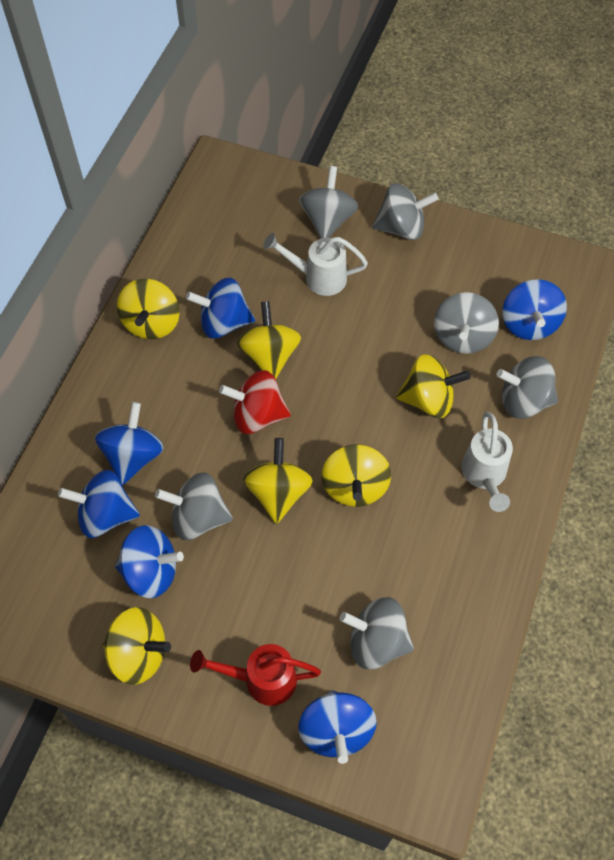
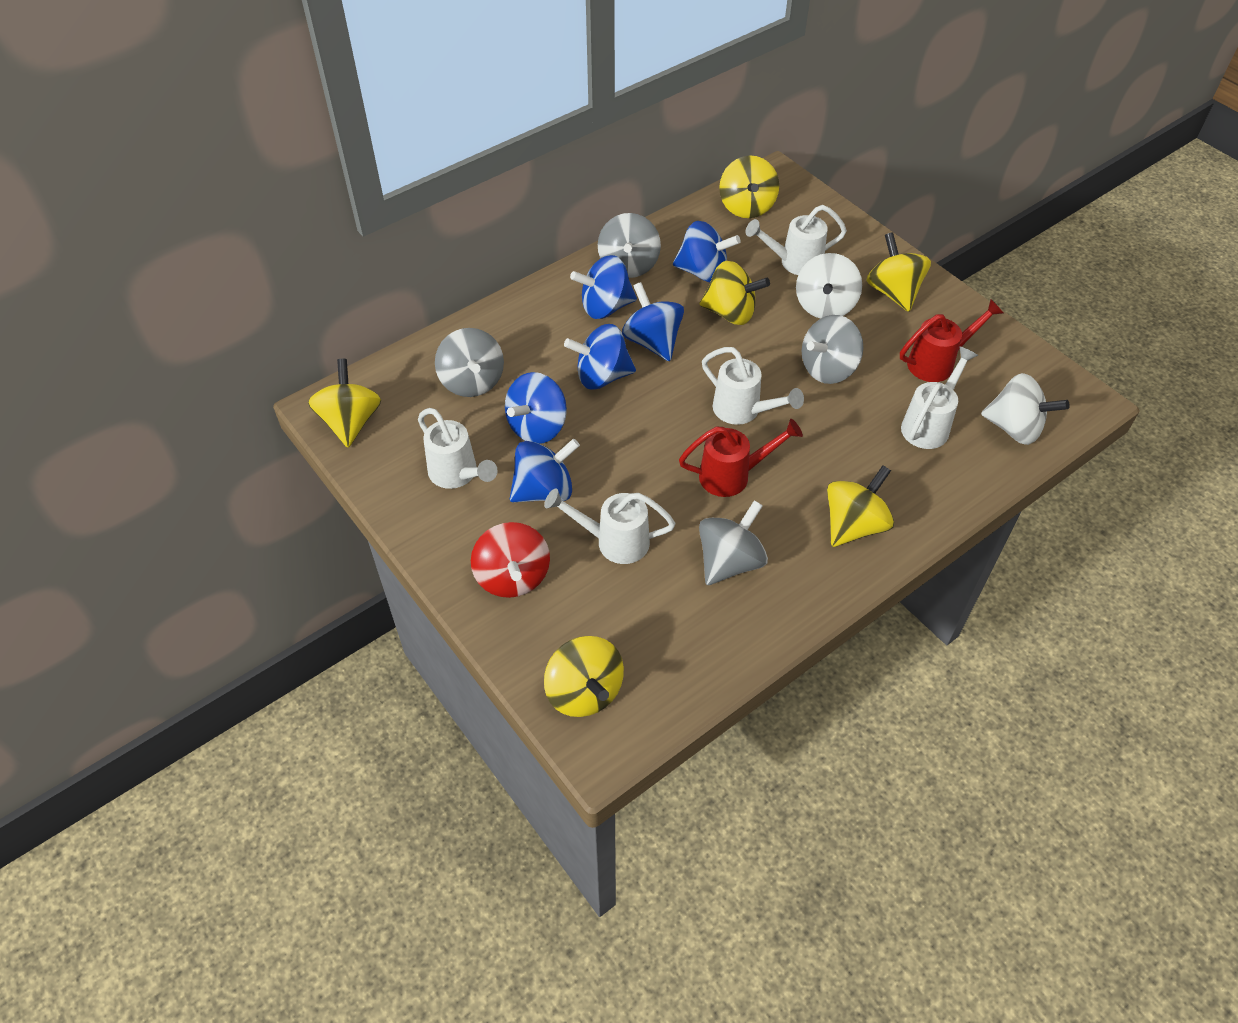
grey spinning top: [155,473,233,540] [299,166,358,238] [340,597,414,669] [372,183,438,240] [434,292,499,354] [496,356,558,419] = 6 -> [435,328,504,397] [598,213,661,278] [699,500,768,585] [802,315,863,384] = 4
red watering can: [190,644,321,706] = 1 -> [679,419,803,497] [900,299,1003,382] = 2
white spinning top: none = 0 -> [796,253,862,319] [981,373,1070,445] = 2
white watering can: [263,233,368,296] [461,411,513,512] = 2 -> [418,408,498,489] [544,488,675,564] [702,347,804,425] [746,205,847,275] [901,346,978,449] = 5

